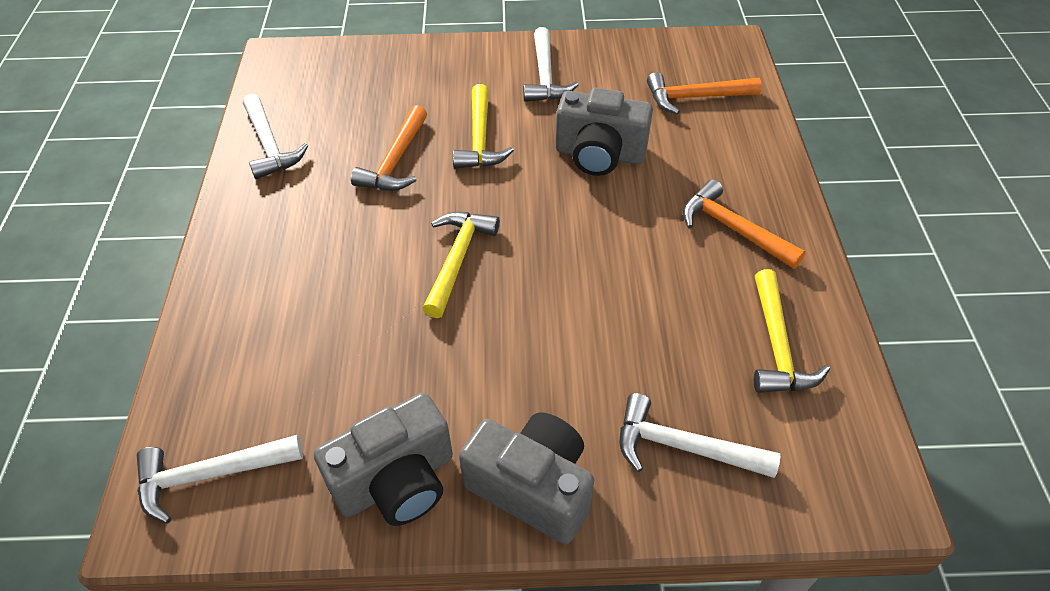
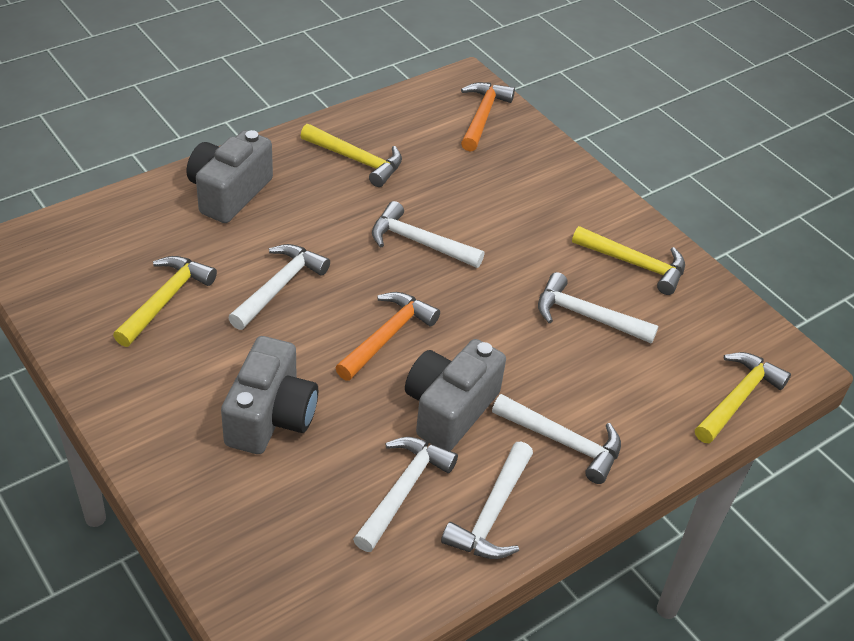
orange hammer: [351,105,427,191] [647,72,762,114] [682,179,806,269] = 3 -> [335,292,440,381] [461,82,515,152] = 2
white hammer: [137,435,303,524] [243,94,308,179] [523,27,579,102] [620,393,780,478] = 4 -> [228,244,330,330] [353,437,458,552] [372,201,484,268] [441,442,533,559] [492,394,621,484] [538,272,658,344] = 6
yellow hammer: [423,212,500,318] [453,84,514,169] [754,269,830,393] = 3 -> [113,256,217,347] [300,124,402,187] [572,226,685,295] [695,352,791,444] = 4

